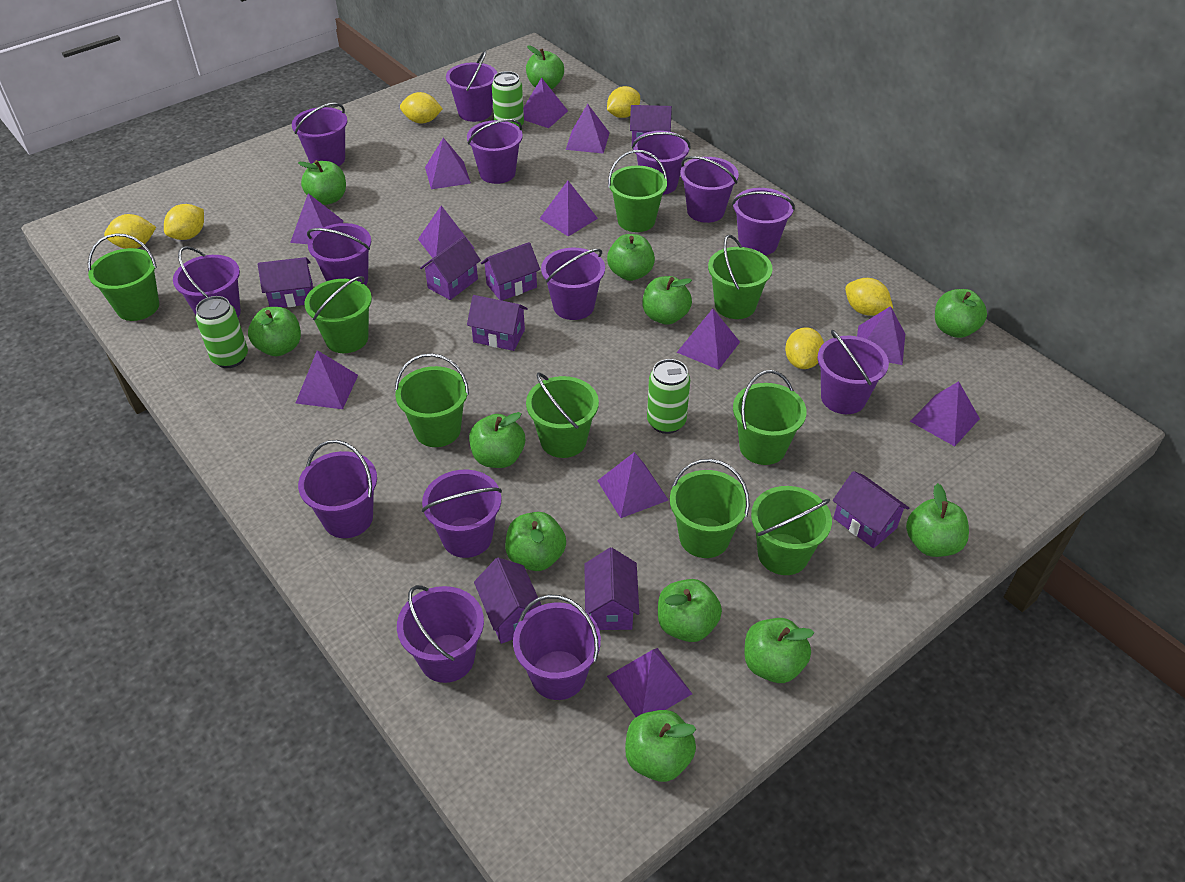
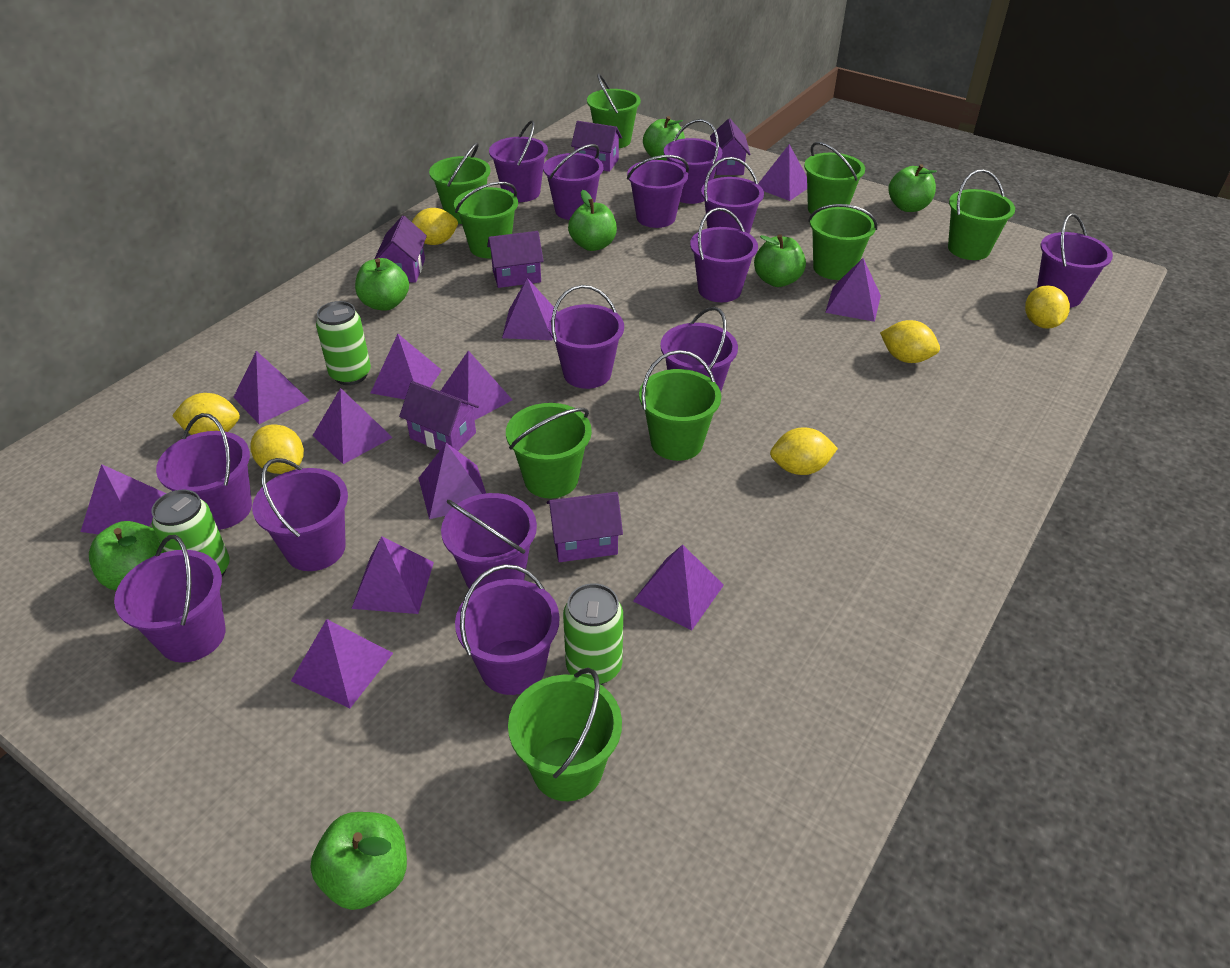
green apple: [248,307,301,356] [298,160,346,205] [469,412,525,468] [505,512,566,571] [526,45,564,90] [607,234,655,281] [625,710,696,782] [642,276,692,325] [658,579,722,642] [744,618,814,683] [906,483,969,557] [935,289,987,338] = 12 -> [89,521,164,590] [310,812,407,910] [355,258,409,311] [568,190,617,251] [643,116,685,161] [754,234,806,287] [888,164,937,212] = 7
purple house: [258,257,313,308] [420,236,481,300] [467,295,528,351] [474,558,541,644] [481,242,540,301] [584,548,639,630] [630,105,672,145] [833,471,909,548] = 8 -> [374,216,427,283] [399,381,479,451] [487,231,544,288] [547,492,623,562] [571,121,622,172] [710,118,750,175] = 6

